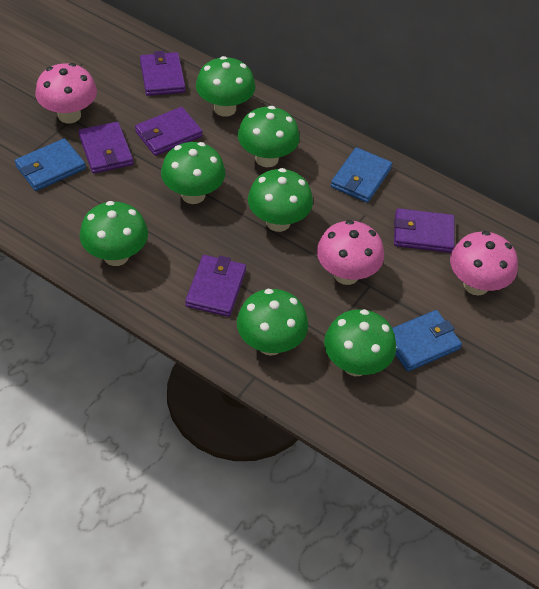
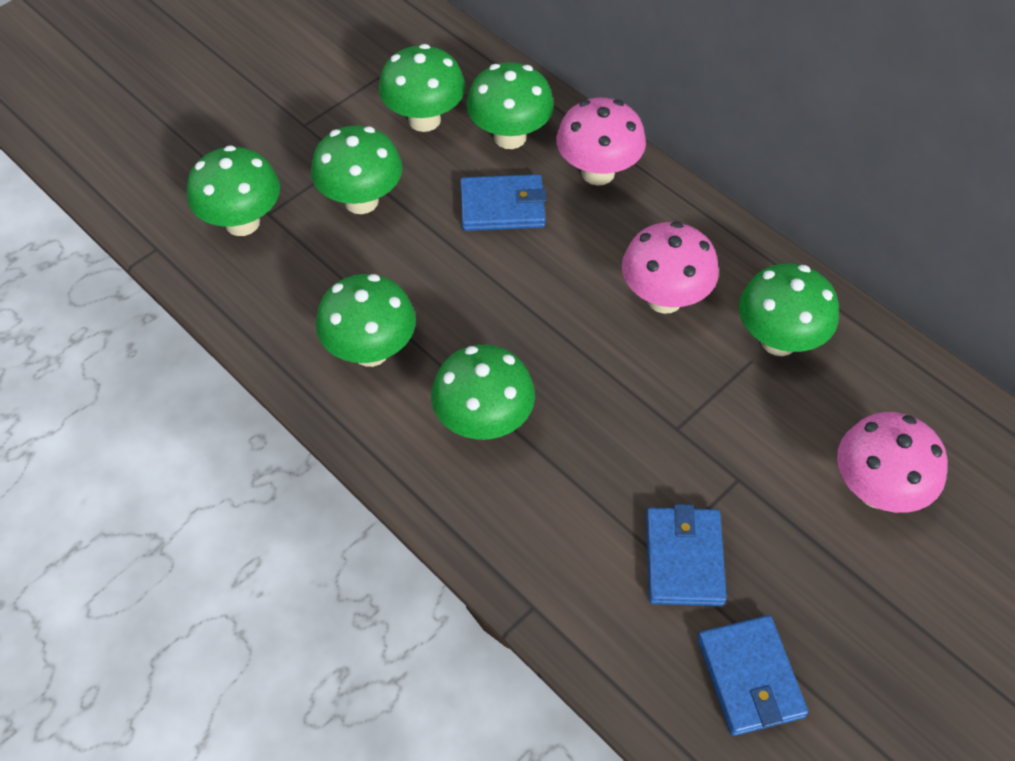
purple wallet: [78,122,133,173] [135,107,203,156] [140,51,186,96] [185,255,246,317] [394,208,455,253] = 5 -> none = 0

